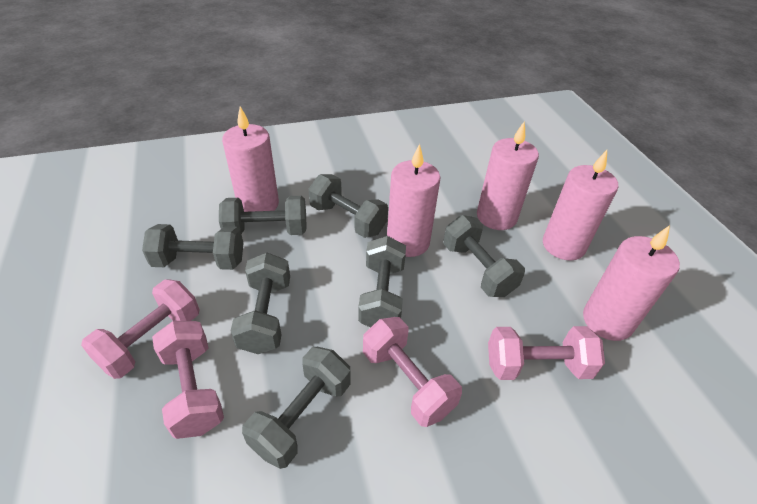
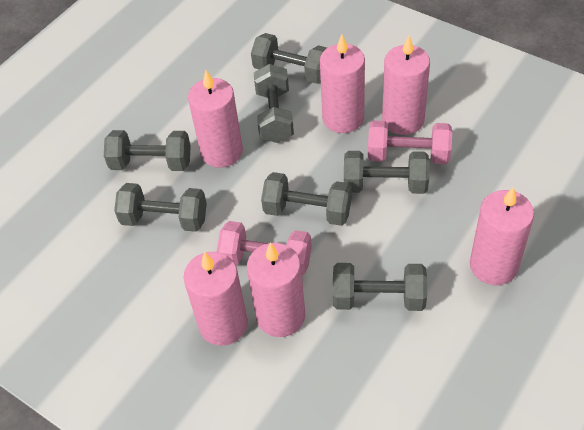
pink candle: [222,107,279,212] [387,144,440,257] [477,121,539,230] [543,150,618,261] [583,225,680,341] = 5 -> [184,252,248,346] [188,70,243,168] [247,242,305,337] [320,34,365,133] [382,36,430,135] [470,187,534,285] = 6
pink dumbbell: [81,279,199,379] [152,321,224,439] [363,317,462,427] [488,326,605,380] = 4 -> [217,221,312,276] [368,121,452,164] = 2

